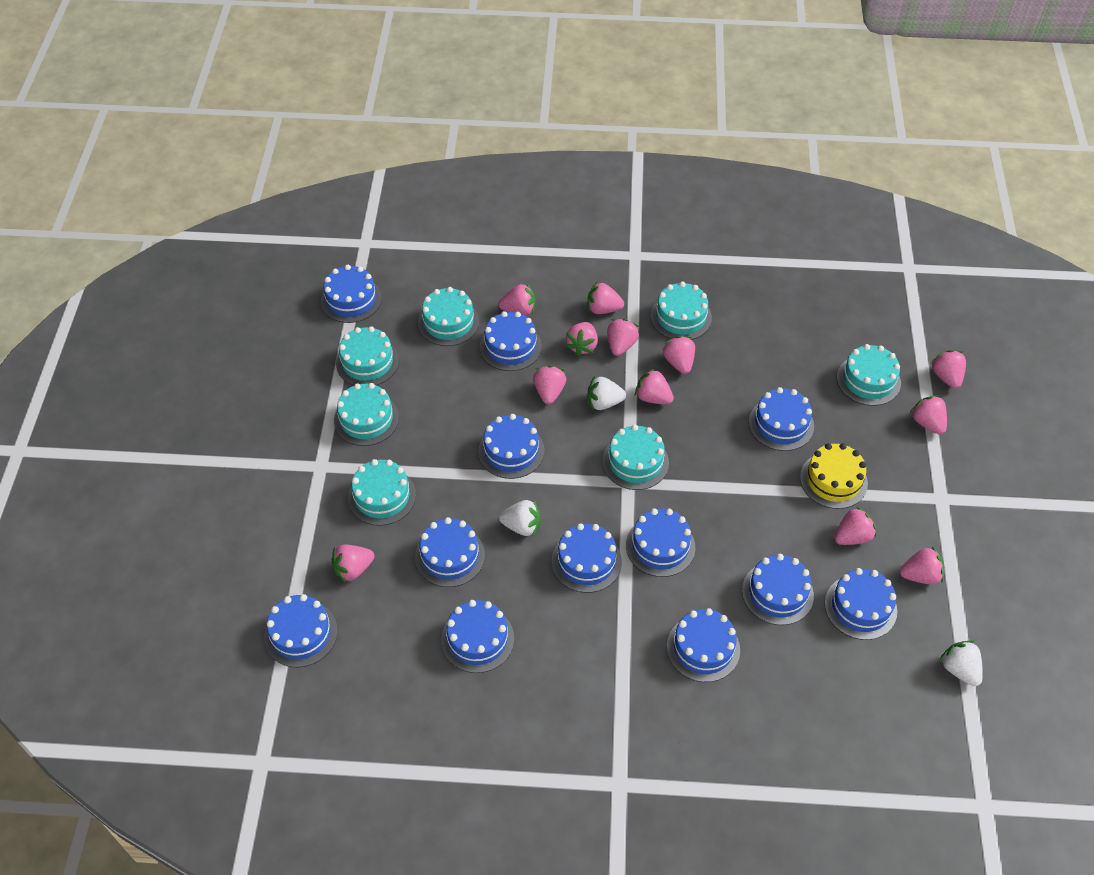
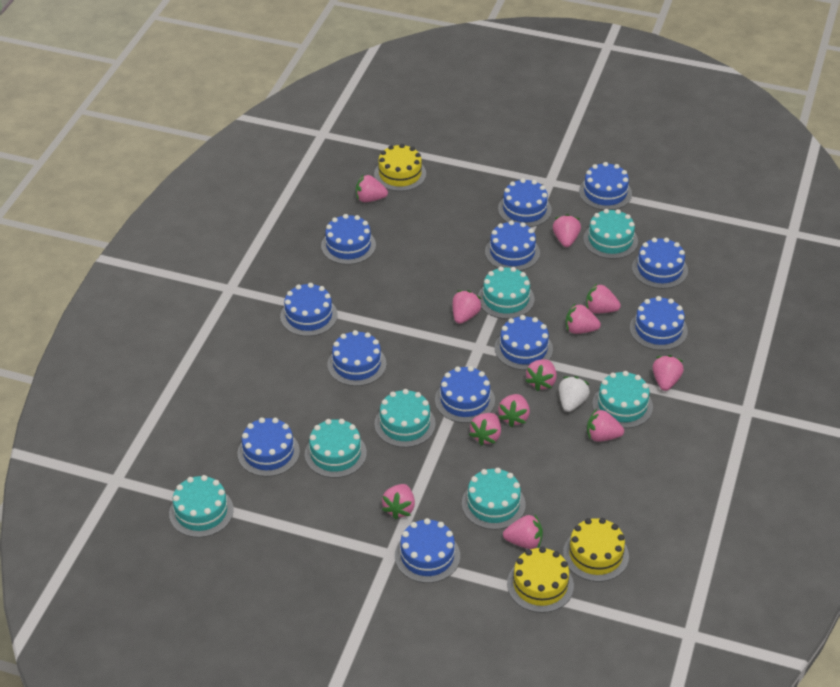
white strawberry: [499,500,540,536] [587,376,626,410] [940,640,983,686] = 3 -> [559,376,590,412] = 1
yellow cake: [800,443,868,509] = 1 -> [374,144,426,191] [507,547,574,613] [563,518,629,582] = 3

